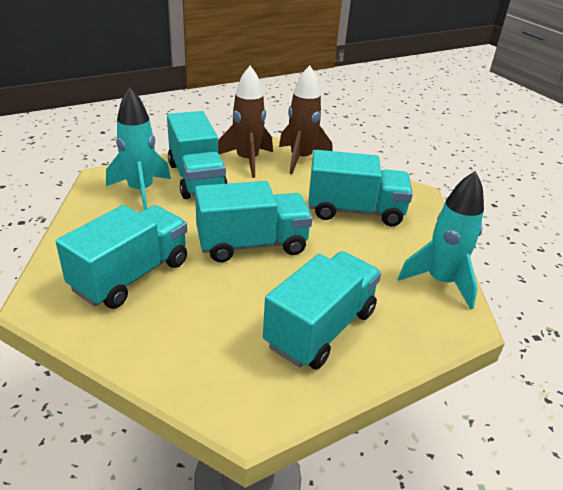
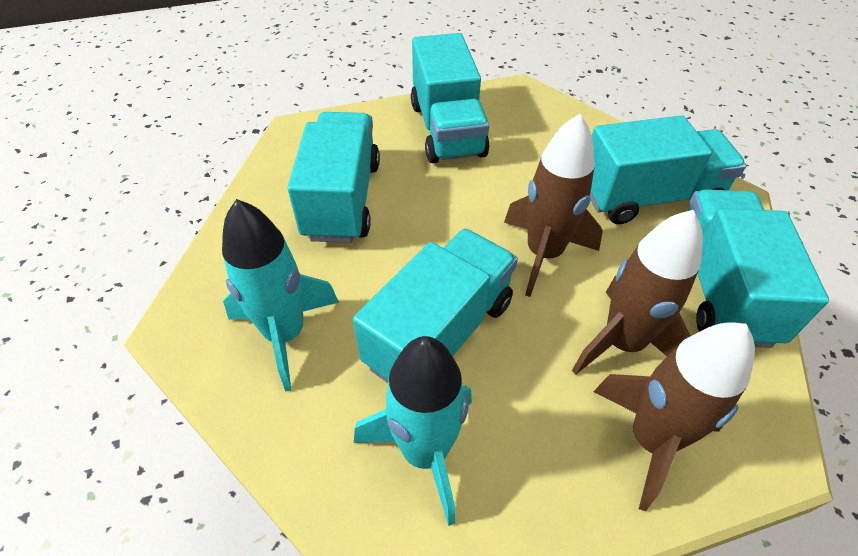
brown rocket: [218,65,273,178] [279,65,332,174] = 2 -> [504,114,603,297] [572,210,703,375] [593,322,755,511] = 3

